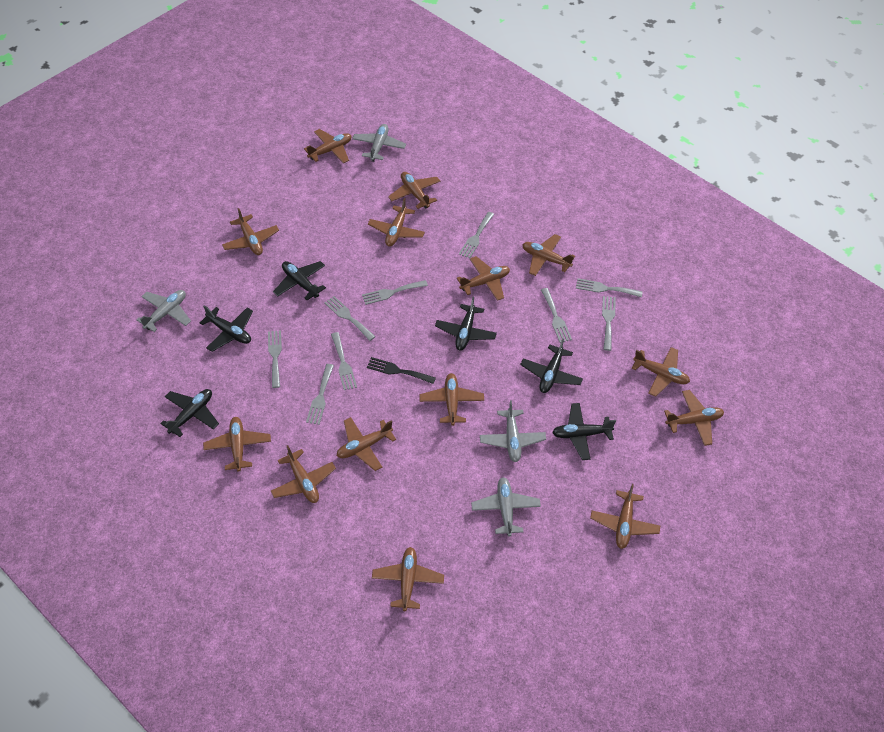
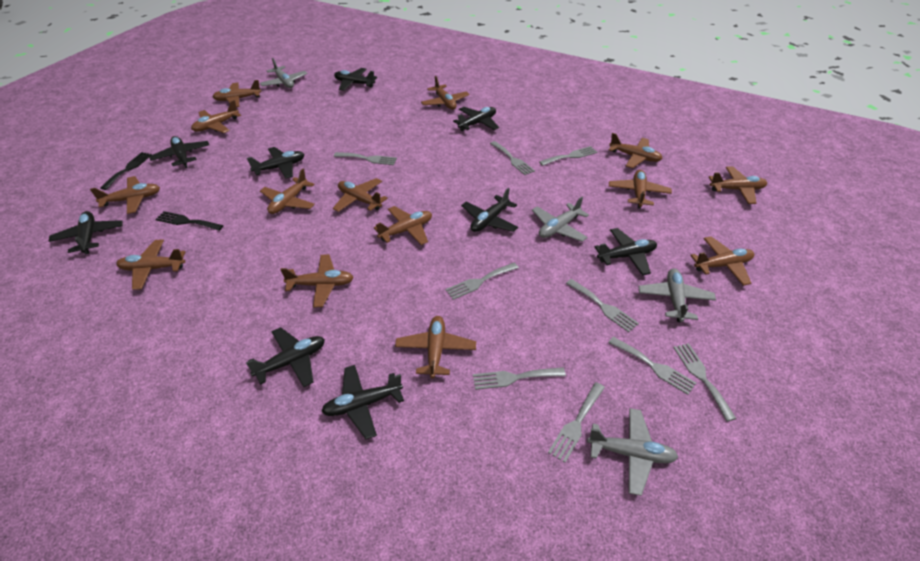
black fork: [367,357,436,384] = 1 -> [100,152,152,190] [155,211,224,231] = 2
black plane: [160,389,219,437] [200,305,253,352] [273,261,326,300] [435,297,497,351] [520,339,583,393] [552,403,616,460] = 6 -> [49,211,123,254] [149,136,209,168] [246,327,325,387] [247,147,304,179] [321,365,404,439] [334,68,377,91] [453,107,499,131] [461,188,518,232] [594,228,657,276] = 9

